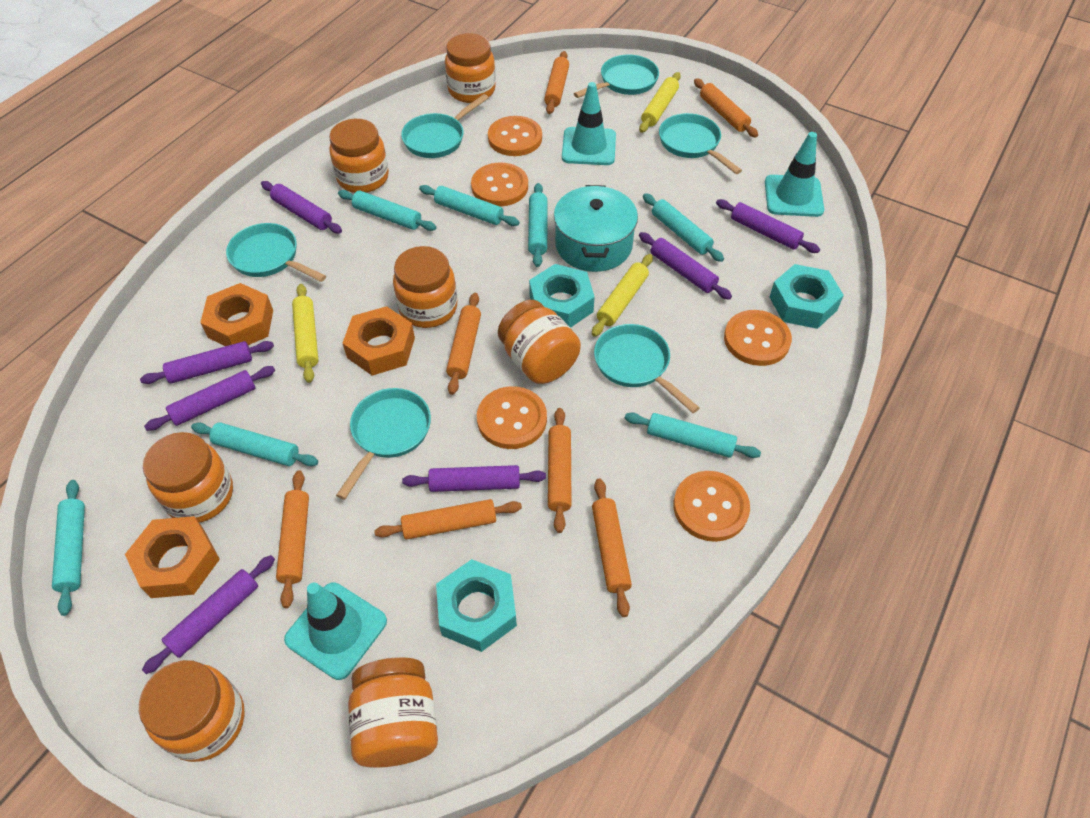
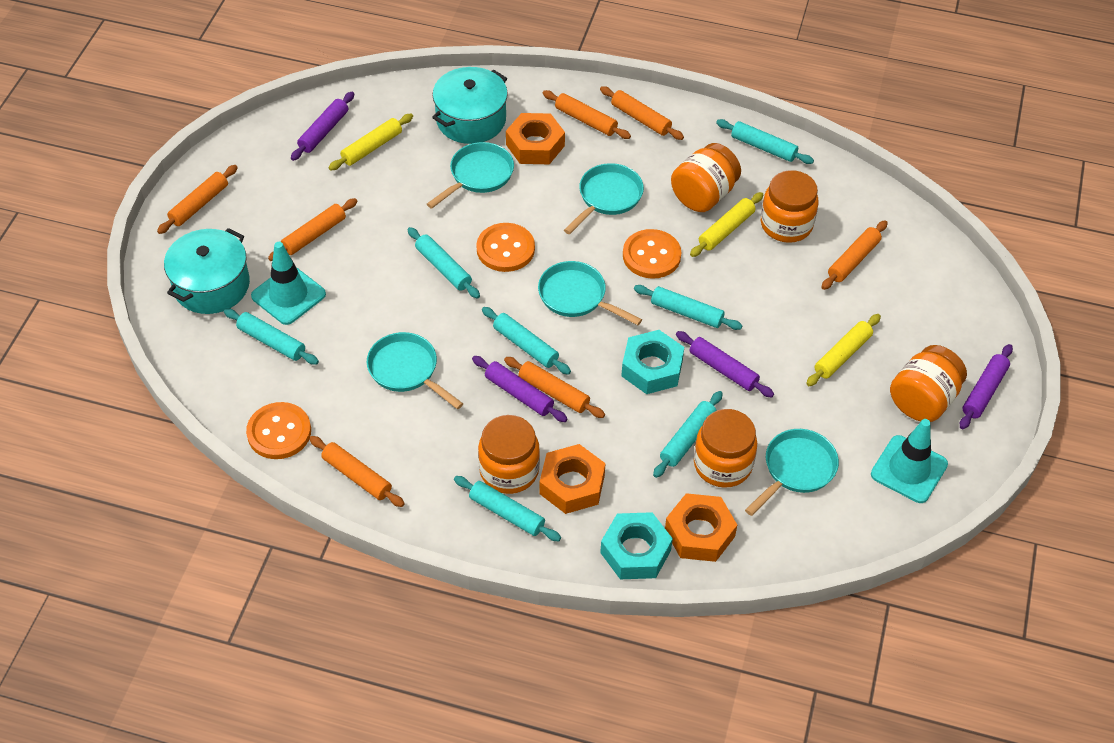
orange button: [471,163,528,207] [477,386,547,449] [488,116,542,156] [674,471,750,542] [724,310,792,366] = 5 -> [246,402,311,459] [476,223,535,272] [623,229,682,279] = 3
orange jar: [139,660,245,762] [143,432,233,523] [329,119,389,193] [348,657,438,768] [393,246,457,328] [445,33,496,103] [498,300,581,384] = 7 -> [478,415,540,494] [671,143,741,212] [694,409,757,488] [761,170,818,243] [890,345,967,422] = 5
purple rolling pin: [140,341,274,384] [142,555,275,674] [144,366,275,431] [261,181,342,233] [402,465,546,492] [639,232,732,300] [716,199,820,253] = 7 -> [291,92,354,161] [472,356,568,422] [676,331,774,397] [960,344,1013,429] = 4
turquoise nut: [436,559,517,652] [529,264,595,328] [770,264,844,329] = 3 -> [600,512,673,579] [621,330,684,394] = 2
turquoise pan: [226,223,326,282] [336,388,431,500] [401,94,489,158] [574,55,659,98] [594,324,700,413] [659,113,742,174] = 6 -> [367,332,463,409] [427,142,514,209] [538,261,642,325] [564,163,644,234] [745,429,839,516] = 5
turquoise pot: [554,185,638,272] = 1 -> [164,228,250,314] [432,67,508,144] = 2
turquoise traffic cone: [284,583,387,680] [562,82,616,165] [765,132,824,217] = 3 -> [251,242,326,325] [871,419,948,503] = 2

